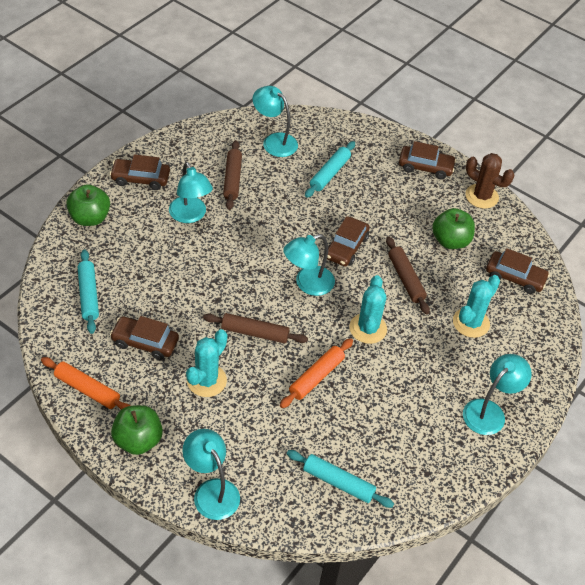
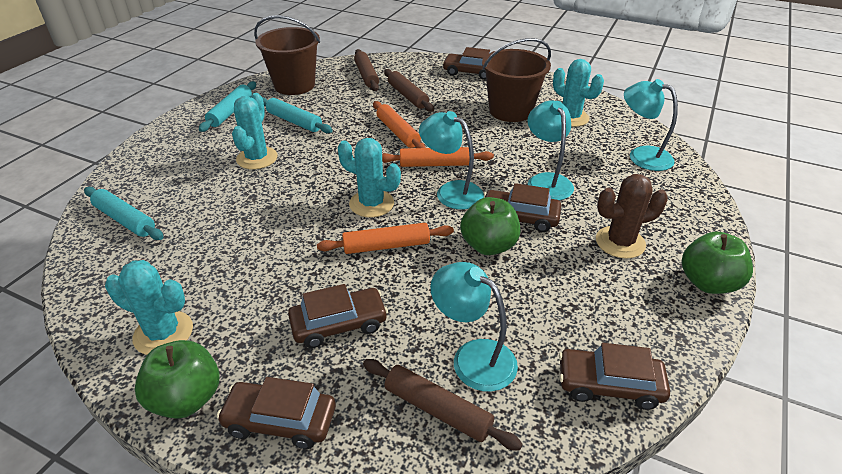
brown bucket: none = 0 -> [254,15,320,95] [482,38,551,122] = 2
orange rolling pin: [41,357,131,410] [280,338,353,408] = 2 -> [317,223,454,254] [373,101,426,148] [382,147,494,167] = 3
turquoise cactus: [186,329,227,397] [349,275,387,344] [453,275,500,338] = 3 -> [105,260,193,355] [232,93,278,169] [338,138,401,218] [553,59,604,127] = 4
turquoise lamp: [169,162,213,223] [183,429,240,520] [253,86,298,157] [283,234,335,296] [463,354,532,435] = 5 -> [419,111,484,209] [430,262,518,392] [527,101,574,200] [624,79,678,171] = 4

